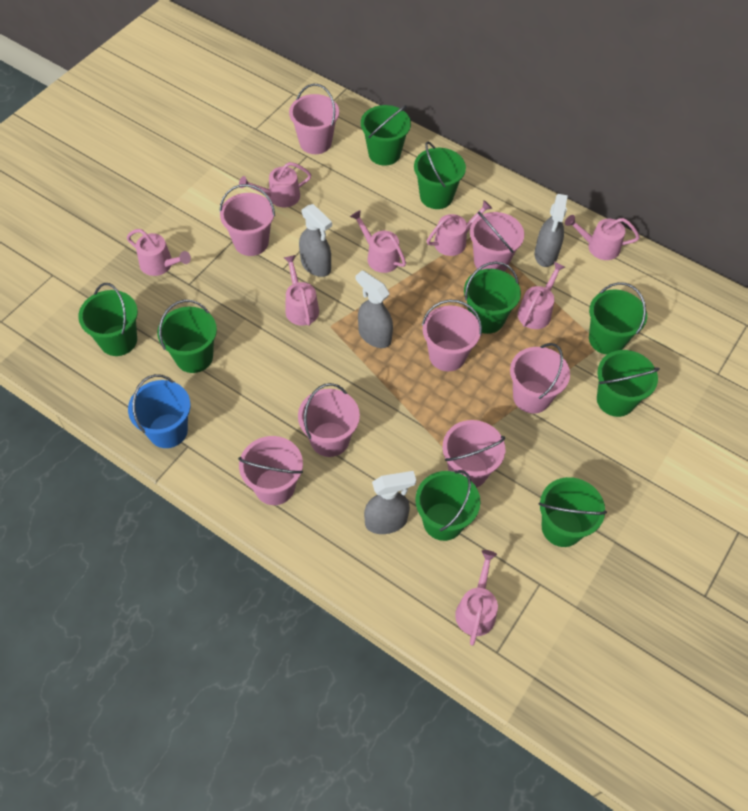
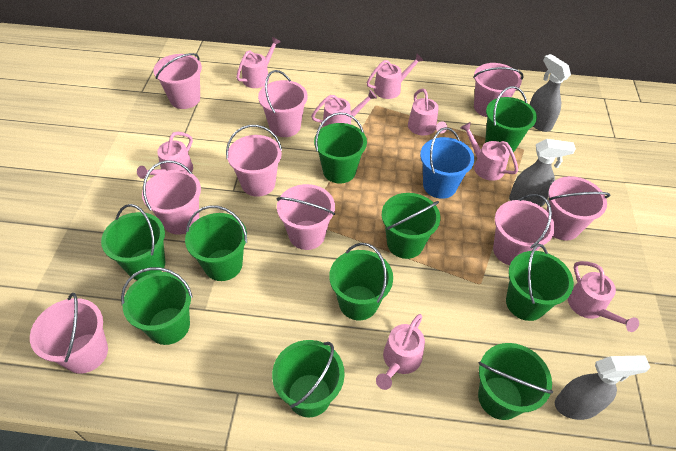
green bucket: [78,283,138,356] [157,300,217,373] [361,105,411,166] [414,142,466,209] [415,470,480,541] [464,261,521,334] [539,477,607,547] [589,282,647,355] [597,350,660,417] = 9 -> [101,204,165,280] [121,267,193,345] [185,205,247,281] [272,340,345,417] [314,112,367,183] [329,243,393,320] [382,193,440,259] [478,343,553,420] [485,86,537,152] [506,244,574,321] = 10
grey spray bottle: [299,204,332,277] [356,270,393,348] [364,471,416,534] [535,194,568,267] = 4 -> [509,139,576,206] [529,54,571,132] [555,355,650,420] = 3
pink bucket: [219,184,275,256] [238,436,303,505] [289,84,339,154] [298,383,360,457] [422,300,482,371] [443,420,505,488] [470,211,524,271] [510,343,570,413] = 8 -> [30,293,108,374] [142,160,201,235] [153,53,202,109] [226,125,282,197] [258,70,308,137] [276,184,335,250] [473,63,523,117] [493,194,555,265] [546,176,611,240] = 9

